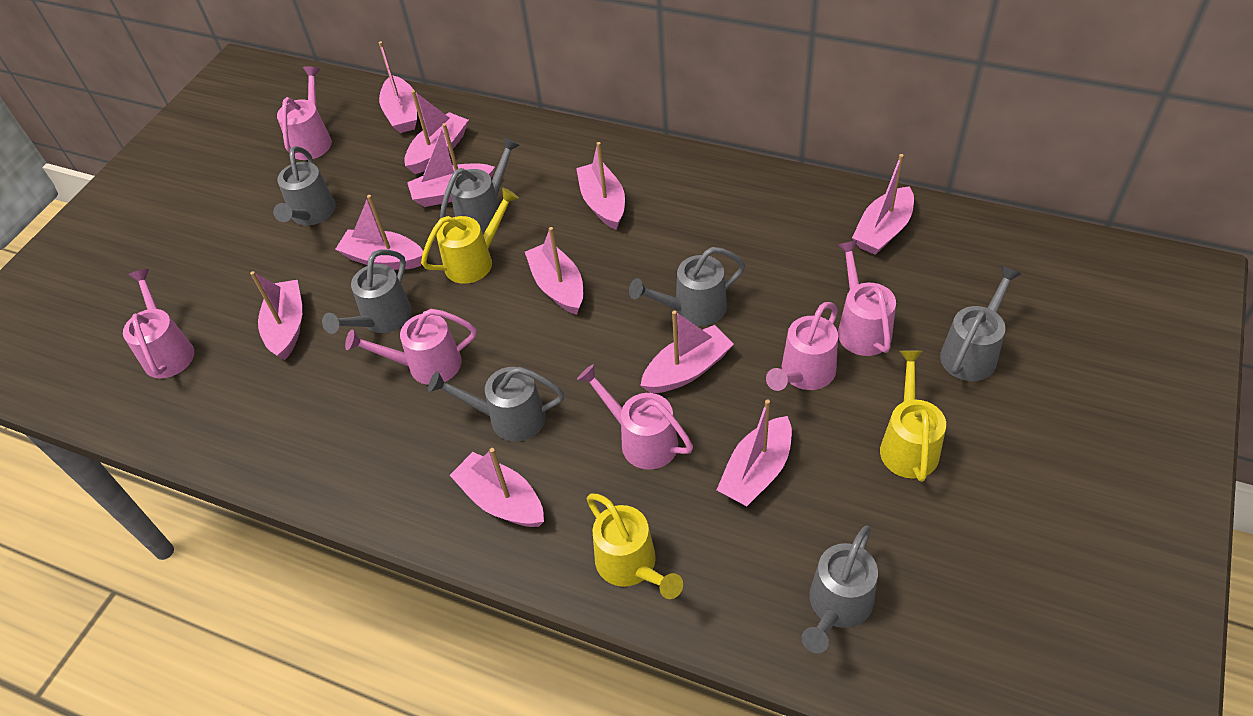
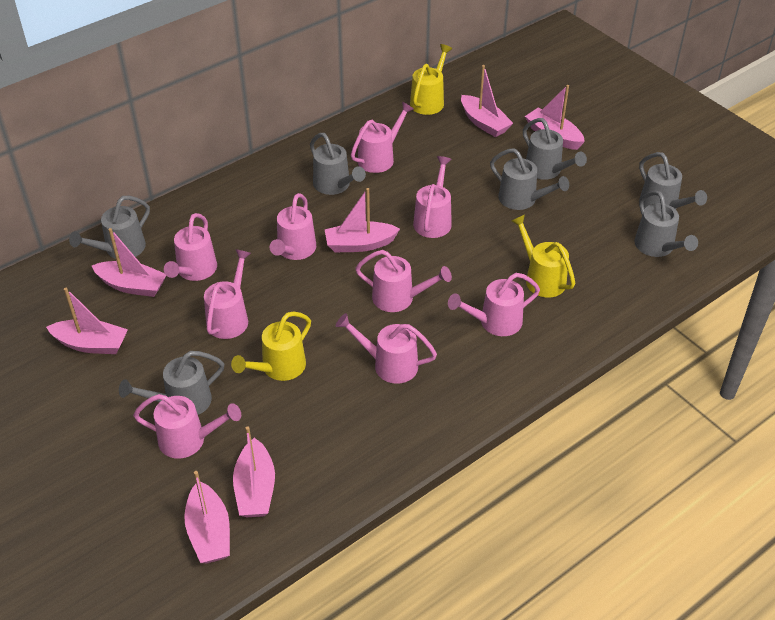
pink boat: [250,271,302,360] [335,195,423,270] [379,41,417,133] [404,90,469,174] [407,123,495,207] [450,448,544,527] [525,227,583,315] [576,142,625,230] [640,310,734,393] [717,399,792,506] [852,154,914,255] = 11 -> [46,288,128,354] [92,228,166,297] [184,471,230,563] [233,426,275,517] [324,188,400,252] [461,65,513,137] [525,85,585,150] = 7
pink watering can: [123,269,194,379] [277,66,332,160] [345,309,476,385] [577,364,693,470] [766,302,838,391] [837,240,896,356] = 6 -> [133,394,241,459] [164,213,217,281] [204,249,251,339] [270,193,316,260] [336,313,437,384] [351,102,414,173] [355,250,452,312] [413,156,452,238] [448,273,540,336] = 9

